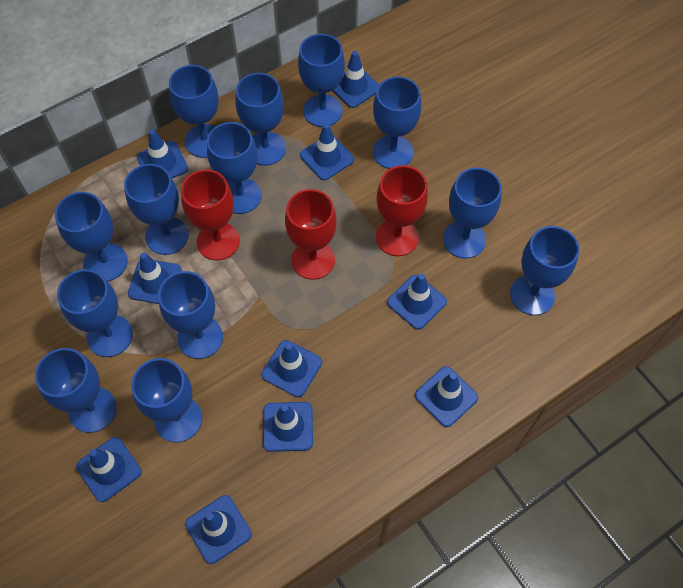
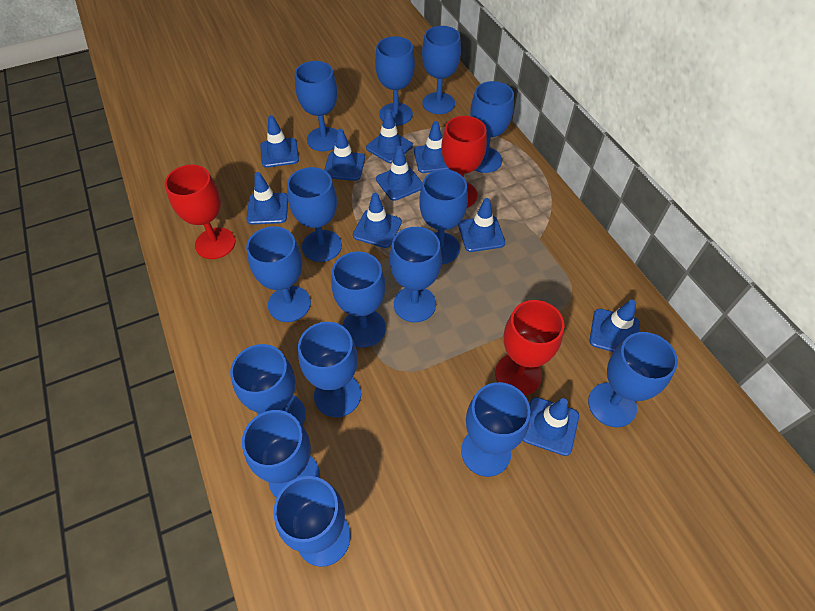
blue goblet: [35,348,117,433] [55,192,128,281] [57,269,133,357] [124,164,189,255] [131,358,202,442] [158,271,223,359] [169,65,219,158] [207,122,261,214] [235,73,286,166] [298,34,345,127] [373,76,421,169] [443,168,502,259] [510,226,579,315] = 13 -> [230,344,306,426] [242,410,320,498] [246,226,311,322] [274,476,351,567] [287,167,342,262] [295,61,337,151] [298,322,361,417] [331,251,386,348] [375,36,415,126] [390,227,442,322] [419,169,468,264] [422,26,461,114] [461,382,530,477] [470,81,514,173] [588,332,678,428] = 15

